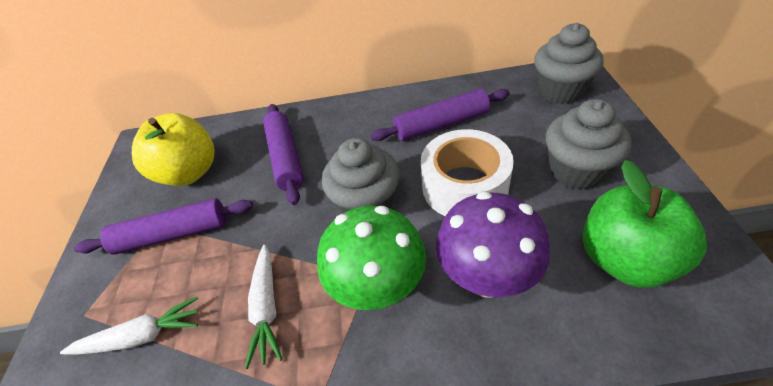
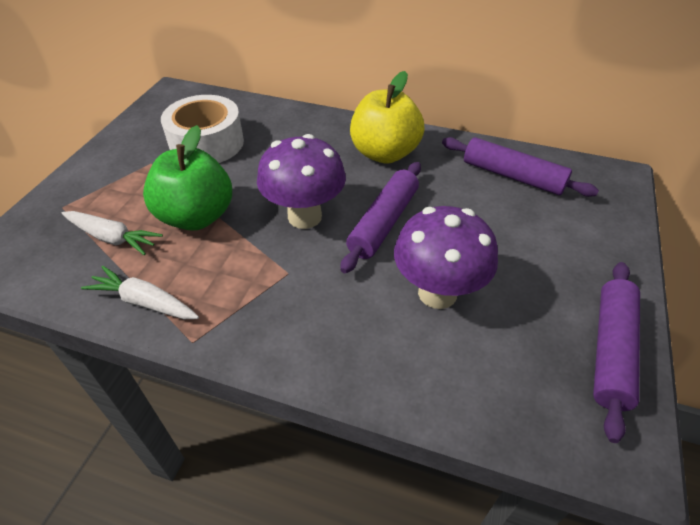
green mushroom: [317,206,426,310] = 1 -> none = 0
grey cupcake: [322,138,400,213] [534,23,604,104] [546,99,631,190] = 3 -> none = 0
purple mushroom: [436,191,550,298] = 1 -> [257,134,346,229] [394,206,498,309] = 2

